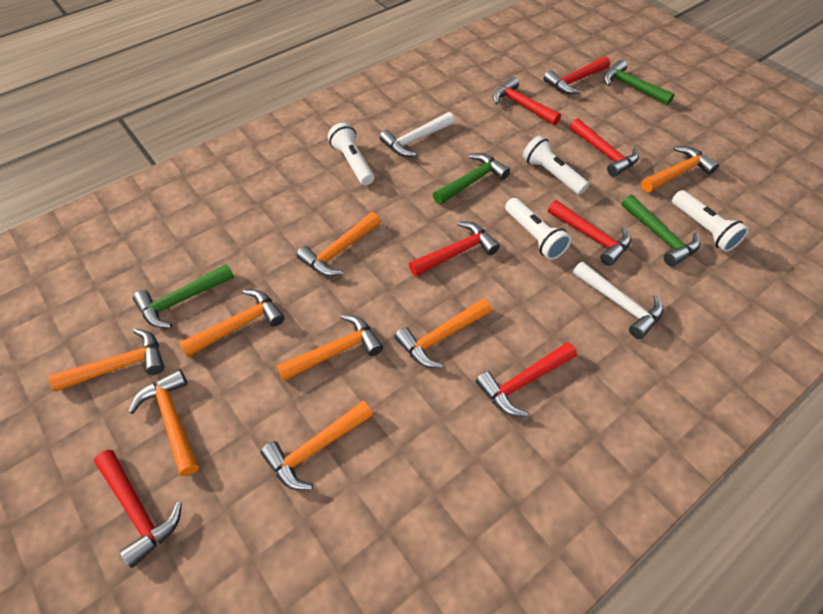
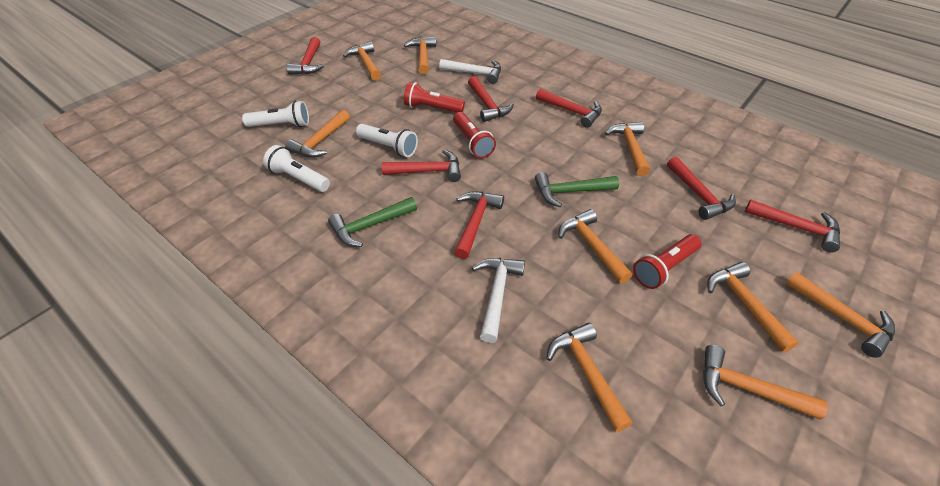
green hammer: [133,264,234,328] [433,153,510,205] [604,60,675,105] [622,195,700,267] = 4 -> [328,197,417,247] [535,172,619,207] = 2
orange hammer: [49,329,164,392] [129,369,199,476] [179,289,285,357] [260,401,373,490] [276,314,383,381] [296,212,381,276] [395,299,492,368] [641,146,719,192] = 8 -> [285,110,350,158] [343,42,381,80] [404,36,436,74] [546,323,633,432] [558,209,633,284] [605,122,650,176] [703,345,828,419] [707,262,799,352] [786,272,895,358] = 9
red flashlight: none = 0 -> [404,82,465,112] [453,112,496,158] [633,234,701,289] = 3
white flashlight: [328,122,374,185] [505,198,571,260] [523,135,589,195] [672,190,749,252] = 4 -> [242,101,309,127] [263,145,330,192] [356,124,418,157] = 3

